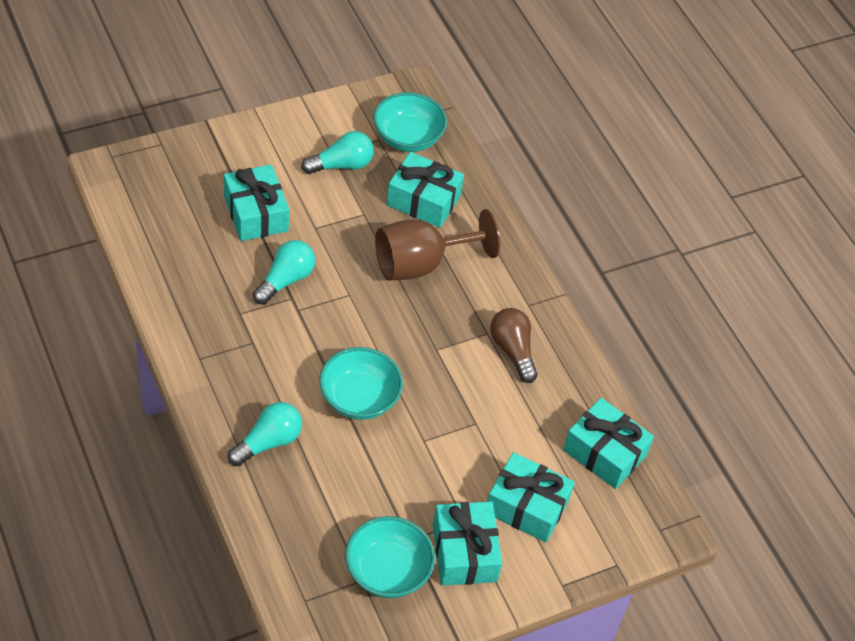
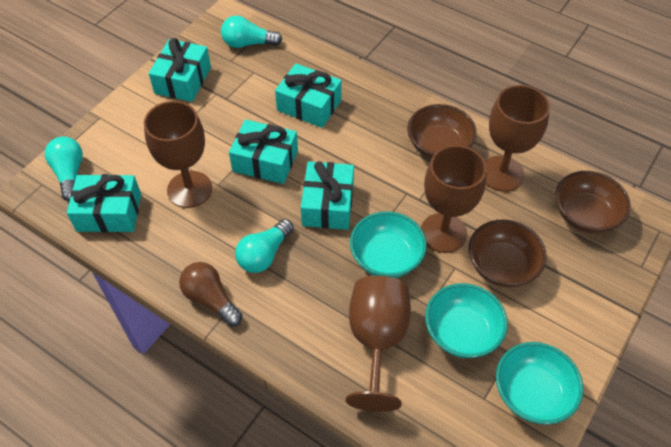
brown bowl: none = 0 -> [407,104,477,159] [469,219,547,288] [555,171,631,233] = 3
brown goblet: [375,209,500,281] = 1 -> [144,101,212,208] [346,276,411,412] [421,145,487,253] [485,85,550,192] = 4

